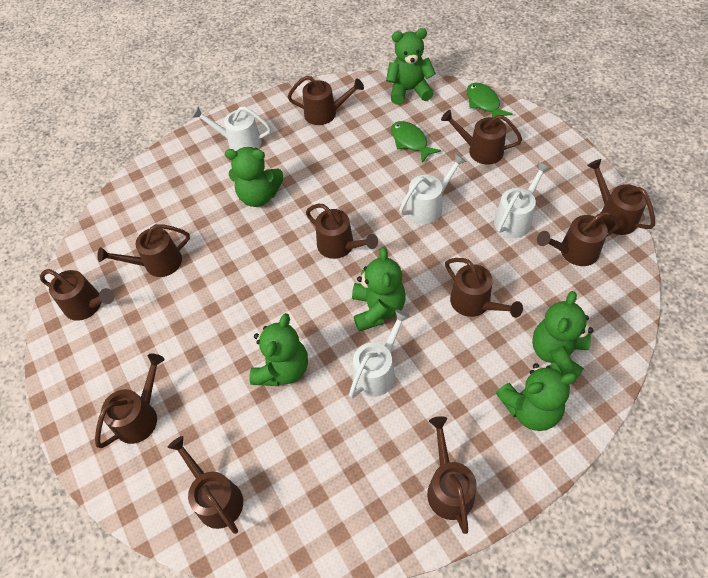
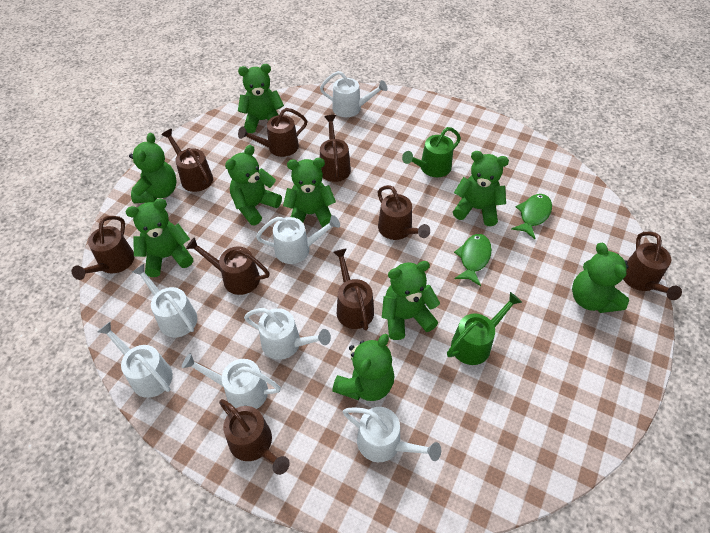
brown watering can: [40,269,115,321] [95,354,165,448] [97,224,190,277] [168,436,243,534] [288,76,364,125] [306,204,378,259] [427,416,477,534] [441,110,522,165] [445,258,523,318] [537,212,620,266] [587,159,655,235] = 11 -> [72,216,135,280] [161,129,213,192] [186,237,269,295] [219,399,290,475] [238,108,307,157] [320,115,351,182] [333,248,374,331] [378,185,430,240] [623,232,682,300] = 9
green teddy bear: [225,147,283,207] [250,313,308,386] [352,247,406,332] [386,28,436,105] [496,363,577,431] [532,291,593,383] = 6 -> [125,198,193,277] [129,133,177,203] [225,145,282,225] [238,64,284,133] [283,158,336,227] [332,334,395,401] [382,261,440,340] [453,151,509,226] [572,243,629,313] = 9
green watering can: none = 0 -> [402,127,461,177] [447,292,522,365] = 2
white watering can: [192,106,271,151] [349,309,410,398] [399,153,467,224] [494,162,551,238] = 4 -> [98,322,173,398] [132,264,197,337] [182,353,281,409] [244,308,331,360] [256,215,340,264] [320,71,388,117] [343,407,441,462] = 7

